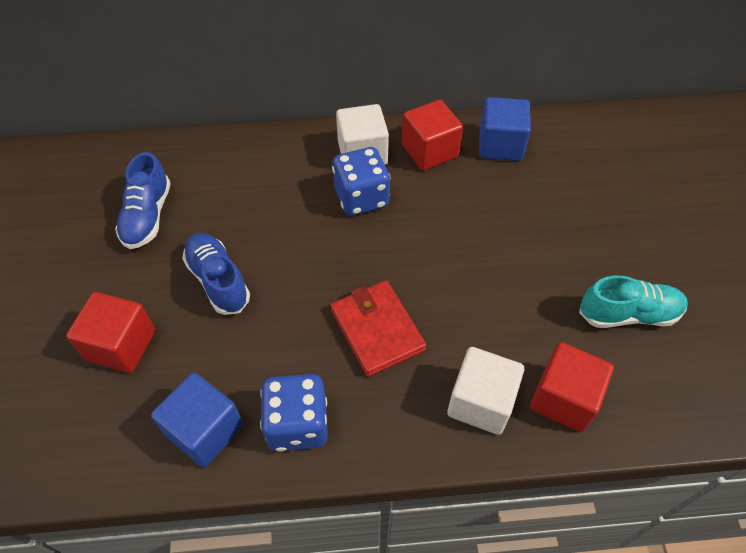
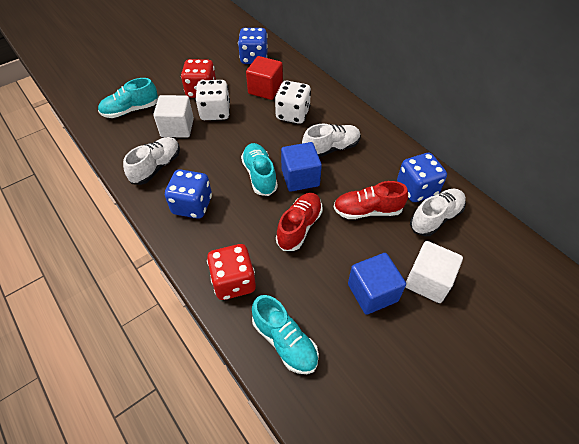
blue dice: [260,374,328,452] [332,147,391,216] = 2 -> [165,169,212,219] [238,28,268,64] [397,153,447,202] = 3
blue shoe: [115,152,171,249] [182,233,250,315] = 2 -> none = 0
red cube: [66,292,155,373] [402,100,463,170] [530,342,614,432] = 3 -> [246,56,283,100] = 1
red dice: none = 0 -> [181,59,216,98] [207,244,256,300] = 2
red shoe: none = 0 -> [276,193,323,251] [333,181,408,219] = 2
red wallet: [330,280,427,377] = 1 -> none = 0
turquoise shoe: [579,276,688,328] = 1 -> [98,78,158,118] [241,143,278,196] [252,295,319,374] = 3
white dice: none = 0 -> [195,80,230,120] [275,81,311,124] = 2
white shoe: none = 0 -> [123,137,180,185] [302,124,361,157] [410,189,466,237] = 3

